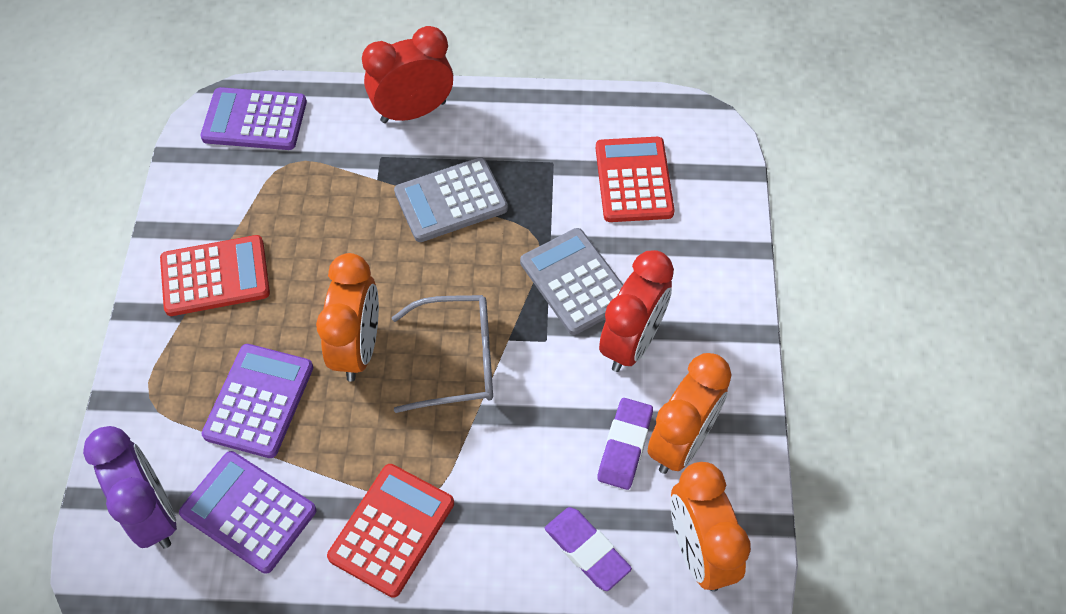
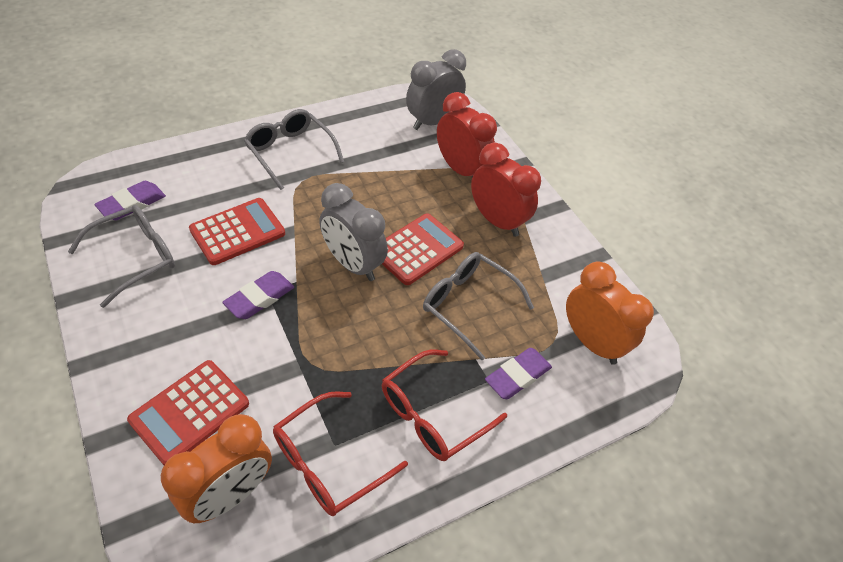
grey calculator: [394,157,508,242] [520,228,623,335] = 2 -> none = 0
grey clock: none = 0 -> [319,183,388,281] [406,49,466,130] = 2
grey glasses: [392,295,493,413] = 1 -> [68,205,175,308] [244,109,344,190] [423,252,534,360] = 3
orange clock: [316,253,379,382] [647,353,732,474] [670,462,751,592] = 3 -> [161,414,272,523] [566,261,654,365] = 2
purple calculator: [179,451,317,574] [200,87,307,150] [202,344,313,458] = 3 -> none = 0
purple clock: [83,426,177,549] = 1 -> none = 0
purple eraser: [545,507,632,591] [597,398,653,490] = 2 -> [94,181,166,220] [222,271,294,319] [485,348,552,399] = 3
red glasses: none = 0 -> [273,392,408,516] [382,349,507,461] = 2

